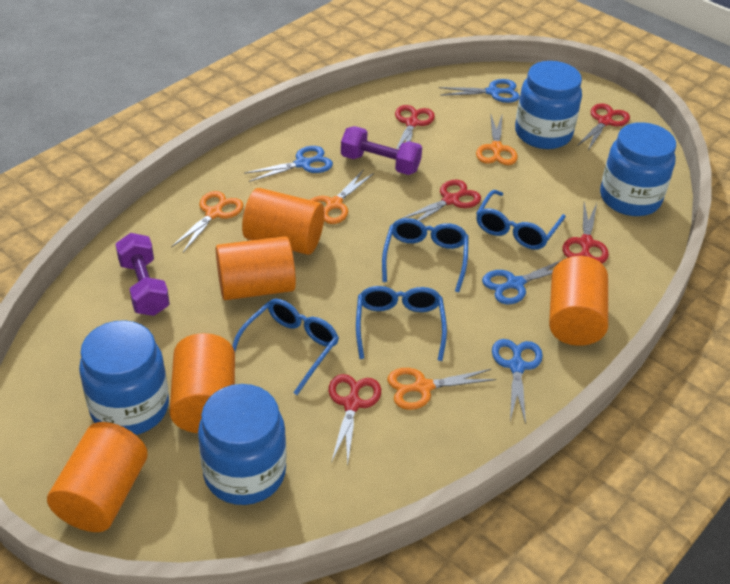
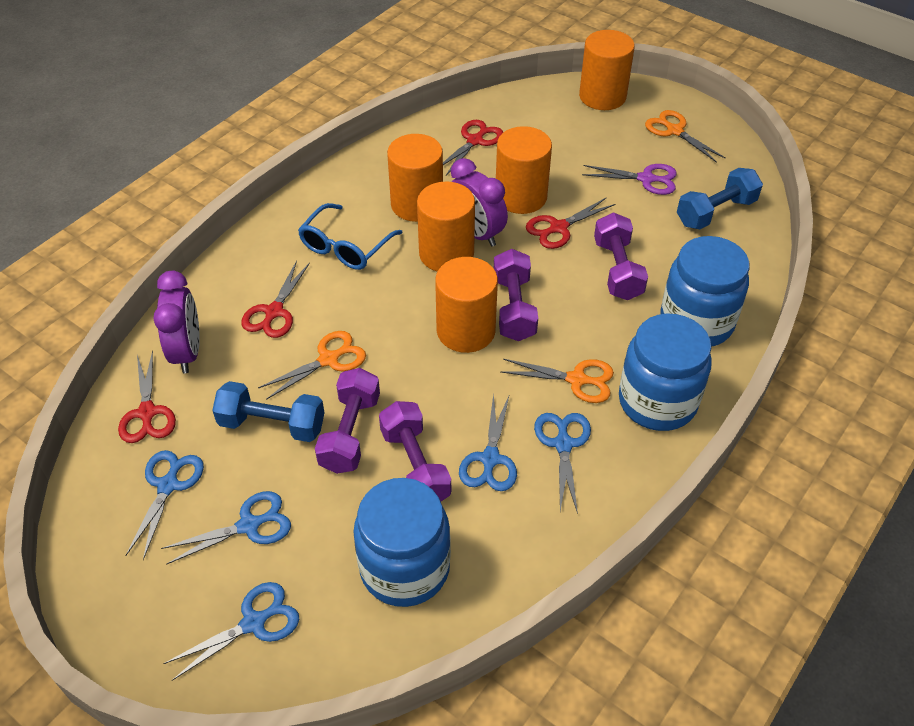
blue dumbbell: none = 0 -> [212,381,325,442] [677,168,763,229] = 2
blue glasses: [232,299,339,395] [356,286,447,361] [382,218,469,292] [476,190,566,250] = 4 -> [298,203,403,270] = 1
blue jar: [79,320,169,435] [198,384,287,505] [515,61,582,149] [600,122,676,216] = 4 -> [353,478,451,607] [619,314,712,431] [660,236,749,347] = 3
blue scissors: [244,146,333,182] [439,79,520,103] [482,258,566,304] [492,339,543,424] = 4 -> [125,450,204,560] [161,491,291,565] [163,582,299,681] [459,393,517,491] [534,413,591,514] = 5
orange scissors: [171,191,244,252] [310,169,374,224] [387,368,497,410] [476,115,518,165] = 4 -> [258,331,366,400] [501,359,614,403] [645,110,726,163] = 3
purple clock: none = 0 -> [153,271,200,373] [451,158,508,247] = 2
purple dumbbell: [115,233,170,316] [341,126,422,175] = 2 -> [315,368,380,474] [379,401,451,501] [494,249,538,341] [594,212,648,300] = 4
purple scissors: none = 0 -> [582,164,677,195] = 1
red scissors: [329,374,381,467] [395,105,435,149] [401,180,481,221] [563,203,609,263] [577,103,630,150] = 5 -> [118,350,176,443] [241,260,310,338] [443,120,503,175] [526,197,615,249] = 4

